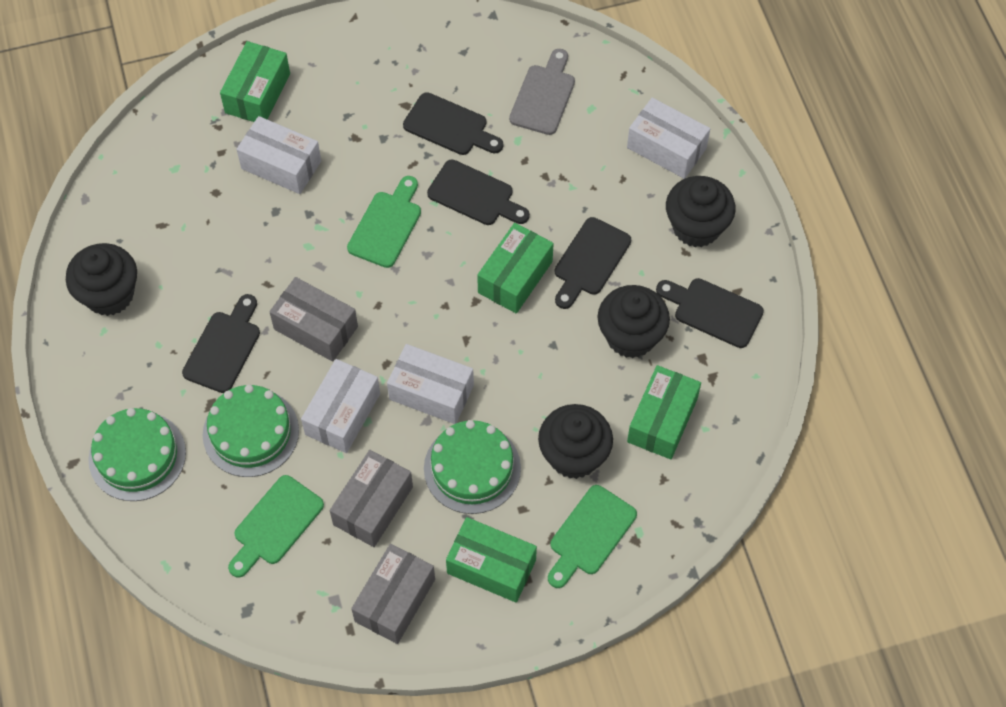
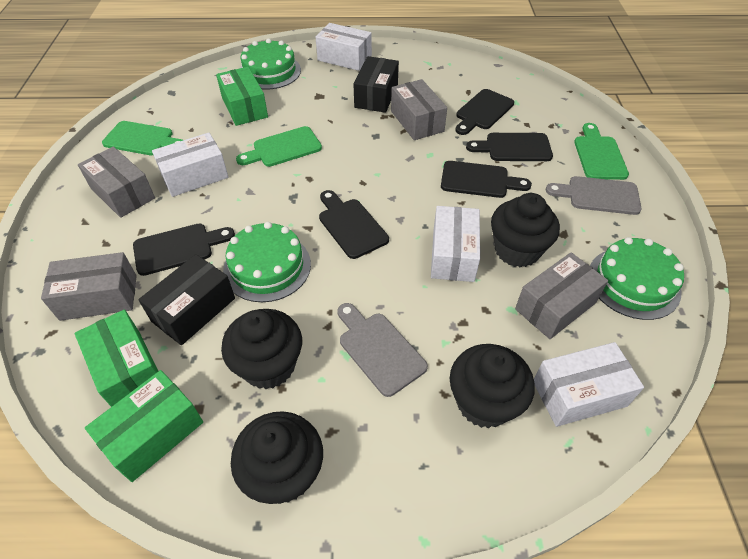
black box: none = 0 -> [138,254,235,345] [353,56,399,113] = 2
green box: [220,41,290,122] [446,517,537,603] [477,223,553,314] [627,365,701,459] = 4 -> [75,309,158,407] [85,370,203,482] [216,67,268,126] = 3
grey box: [269,277,358,362] [330,450,413,547] [351,544,435,644] = 3 -> [41,252,137,321] [78,147,155,218] [391,79,447,140] [515,252,608,339] = 4
grey cutting board: [509,49,575,135] = 1 -> [337,303,428,397] [546,176,642,215] = 2

